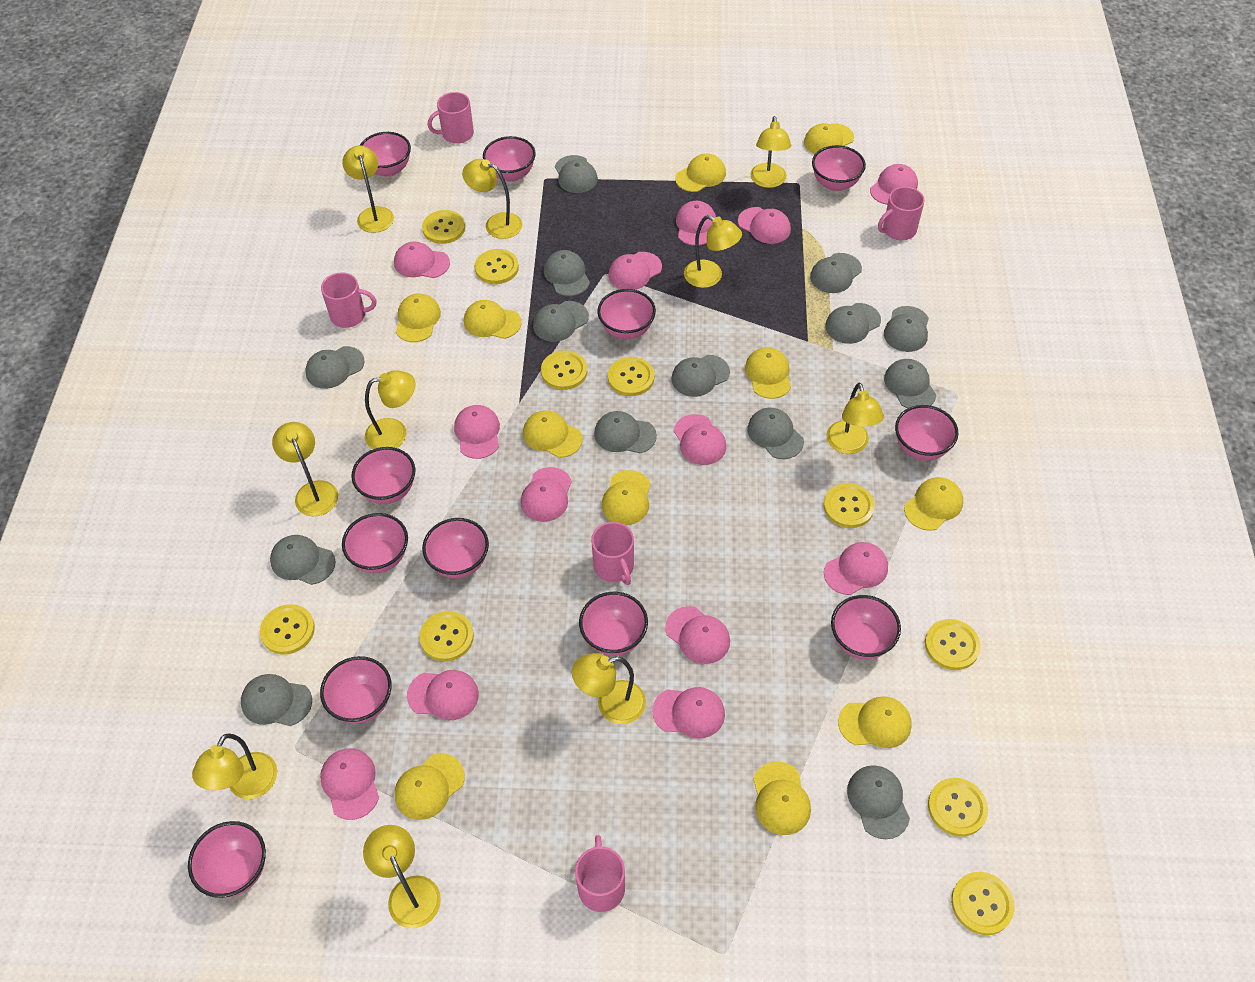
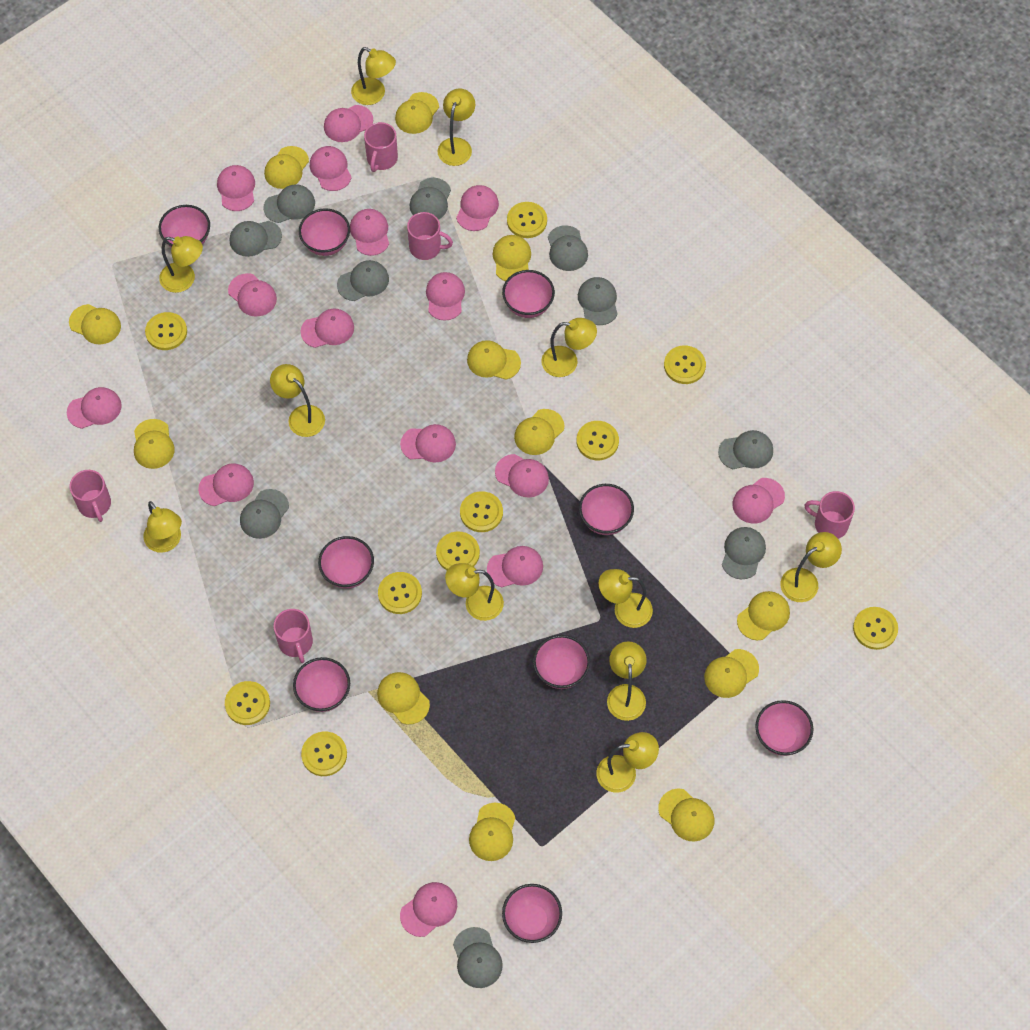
grey cap: [241,674,312,726] [270,535,336,585] [305,346,365,389] [533,301,589,342] [544,250,590,296] [555,155,598,193] [594,411,657,454] [671,355,730,397] [747,408,804,459] [810,253,862,293] [825,303,881,344] [847,765,910,839] [884,306,929,352] [884,359,936,408] = 14 -> [230,221,282,257] [240,489,289,539] [263,185,315,223] [337,260,389,301] [410,178,451,220] [453,927,503,988] [548,225,588,271] [578,277,618,325] [718,430,773,469] [722,527,766,579] = 10
pink bowl: [188,821,266,898] [320,656,392,724] [342,513,408,573] [351,447,415,504] [360,132,411,177] [422,518,489,578] [483,136,536,182] [579,592,648,656] [598,289,656,339] [812,145,866,191] [831,595,901,659] [895,405,958,461] = 12 -> [159,205,210,248] [293,657,350,712] [299,208,350,256] [318,536,374,589] [502,270,555,318] [502,884,562,943] [533,635,590,689] [579,484,634,535] [755,700,813,756] = 9
pink cap: [320,748,379,820] [394,242,450,278] [407,670,479,720] [454,405,500,459] [521,467,572,522] [609,252,662,290] [652,687,725,738] [665,606,730,664] [674,414,726,465] [676,201,716,246] [738,207,791,244] [824,542,888,595] [870,164,918,205] = 13 -> [67,387,122,429] [198,464,254,506] [217,165,255,211] [228,273,277,317] [301,309,354,348] [310,146,352,191] [324,105,373,142] [350,209,389,256] [400,424,456,463] [400,882,457,937] [426,272,465,321] [456,185,499,231] [487,546,543,587] [495,454,549,497] [732,478,785,523] = 15
yellow cap: [395,753,465,820] [396,293,441,342] [464,300,522,339] [523,410,583,458] [601,470,651,525] [675,153,726,192] [745,347,791,399] [753,762,811,835] [804,123,854,154] [838,696,912,748] [904,477,963,531] = 11 -> [69,304,121,344] [134,419,175,469] [264,146,309,189] [377,672,430,724] [395,92,439,134] [467,340,521,380] [469,803,515,861] [492,235,531,281] [514,409,564,455] [658,789,714,842] [704,649,759,698] [737,591,790,640] = 12
yellow lamp: [192,734,277,799] [272,422,338,516] [342,145,394,233] [363,825,441,928] [365,370,416,449] [462,159,522,239] [572,653,646,724] [684,215,742,288] [750,116,791,188] [826,383,884,454] = 10 -> [143,501,182,553] [159,236,203,293] [270,364,325,437] [351,47,396,105] [438,88,475,166] [445,563,504,621] [541,318,597,377] [596,732,659,793] [599,569,653,628] [607,641,647,721] [781,532,842,602] = 11

